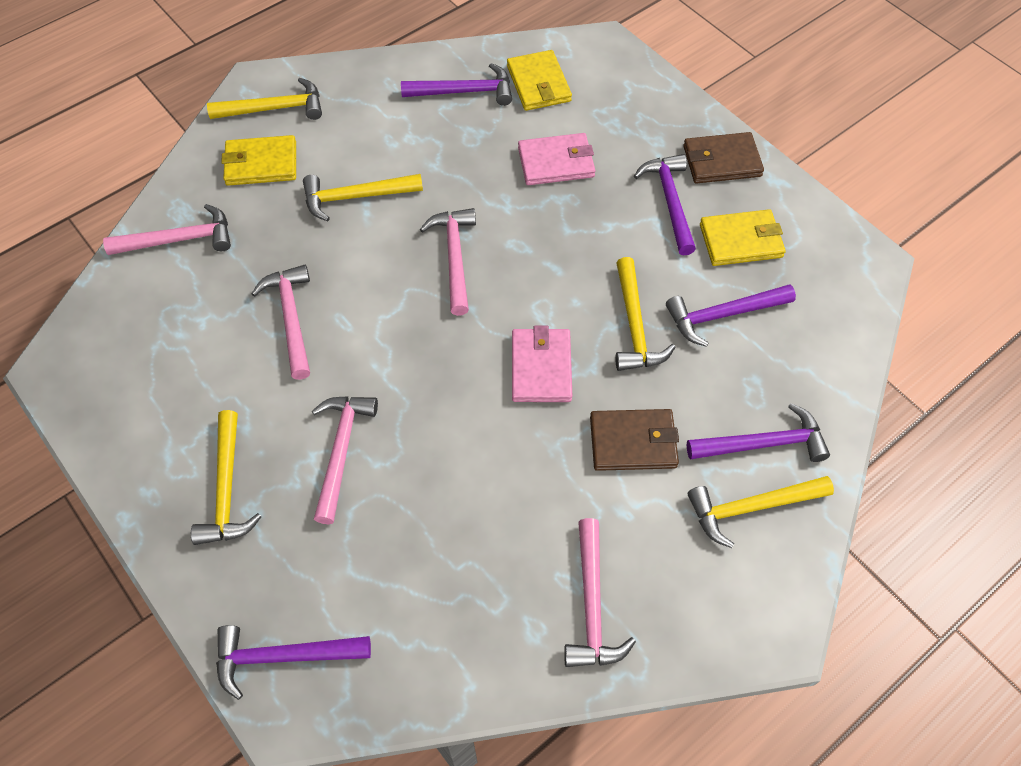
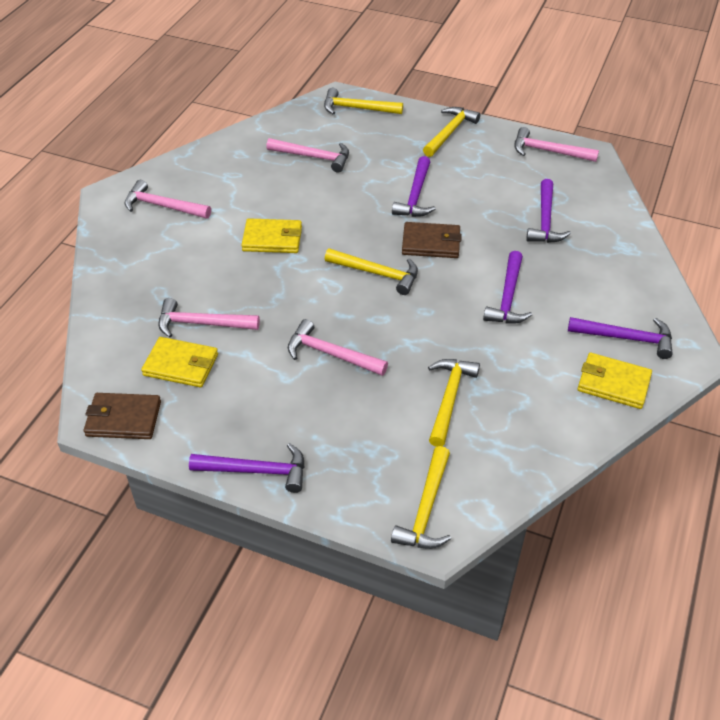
pink wallet: [512,326,572,402] [518,133,595,185] = 2 -> none = 0

